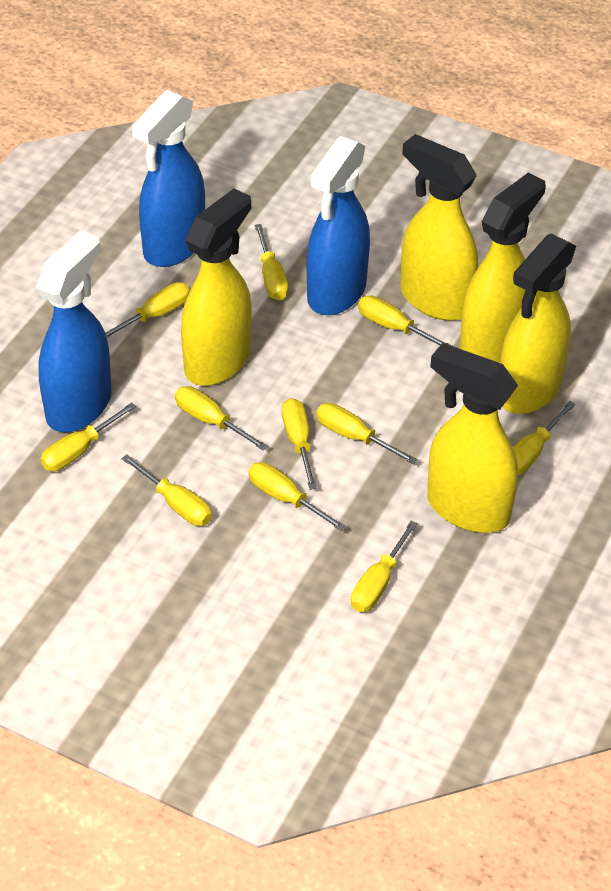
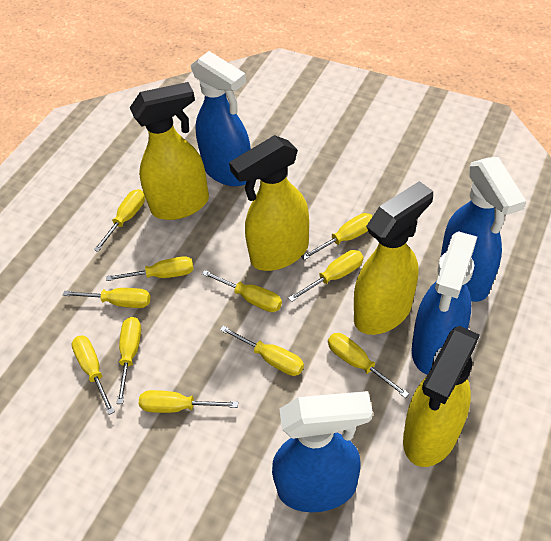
blue spray bottle: [36,230,111,432] [131,90,205,267] [307,136,370,315] = 3 -> [191,51,251,186] [272,391,373,512] [412,231,477,375] [440,157,526,302] = 4
yellow spray bottle: [181,188,252,386] [400,134,478,321] [427,343,518,533] [460,172,546,363] [500,233,576,414] = 5 -> [130,82,209,220] [229,135,309,271] [354,181,433,335] [403,326,480,467] = 4

